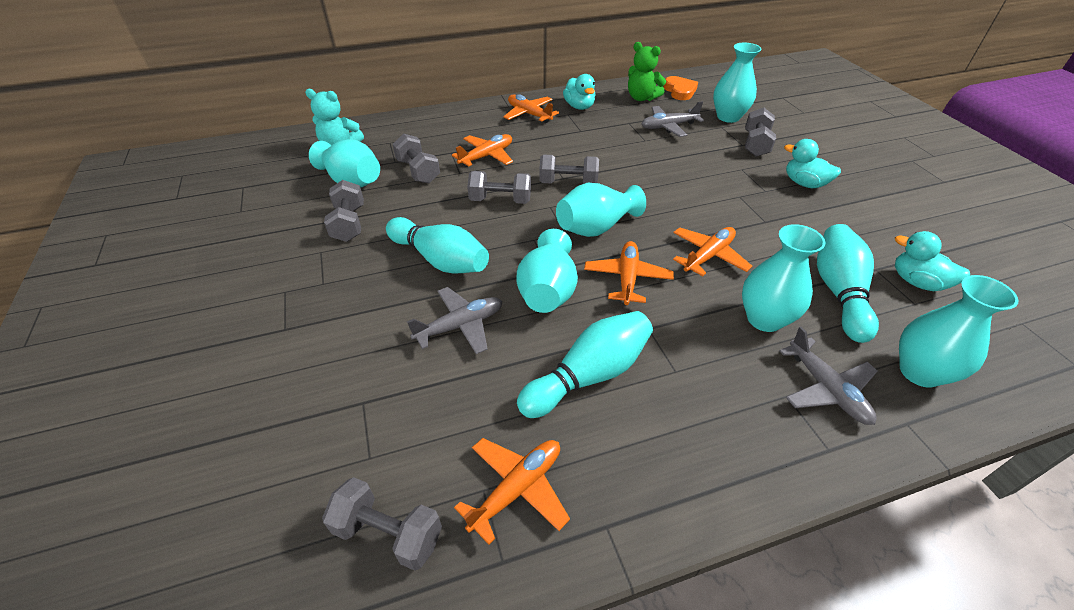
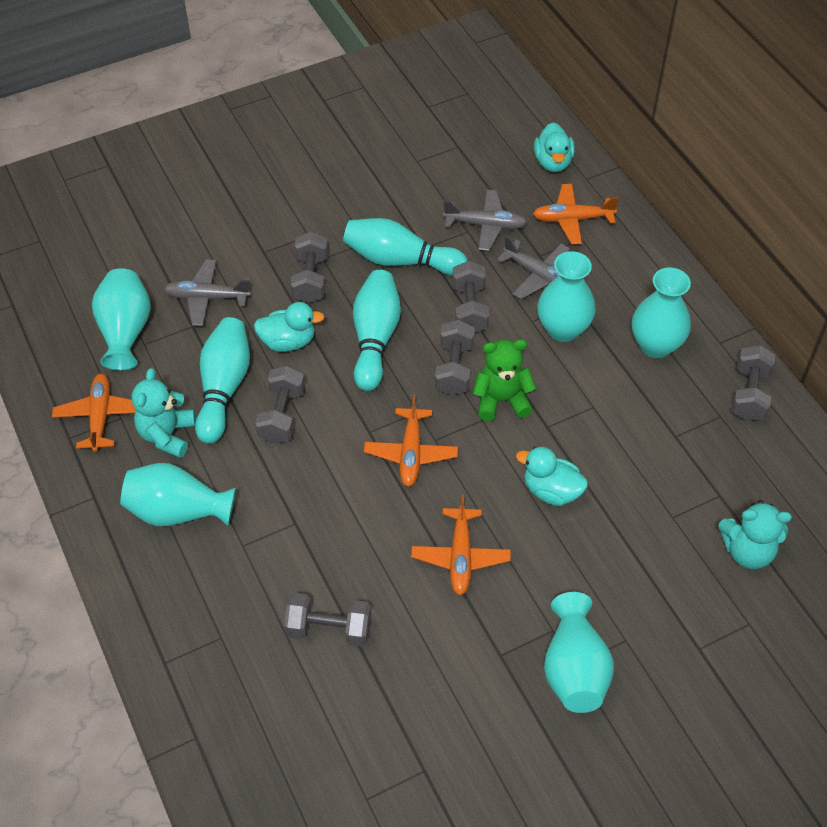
orange heart: [663,76,698,100] = 1 -> none = 0
orange plane: [452,134,513,167] [454,438,570,545] [504,94,559,123] [584,241,674,305] [673,227,752,276] = 5 -> [52,374,136,452] [364,395,458,487] [411,495,511,595] [533,184,619,245] = 4
turquoise teddy bear: [305,89,364,145] = 1 -> [132,368,196,458] [718,500,792,569] = 2
turquoise vase: [309,139,380,188] [517,229,578,313] [556,183,646,237] [713,43,762,123] [742,224,826,332] [899,275,1019,388] = 6 -> [92,268,151,371] [120,463,236,526] [538,251,596,342] [544,592,614,713] [632,268,691,358] = 5

